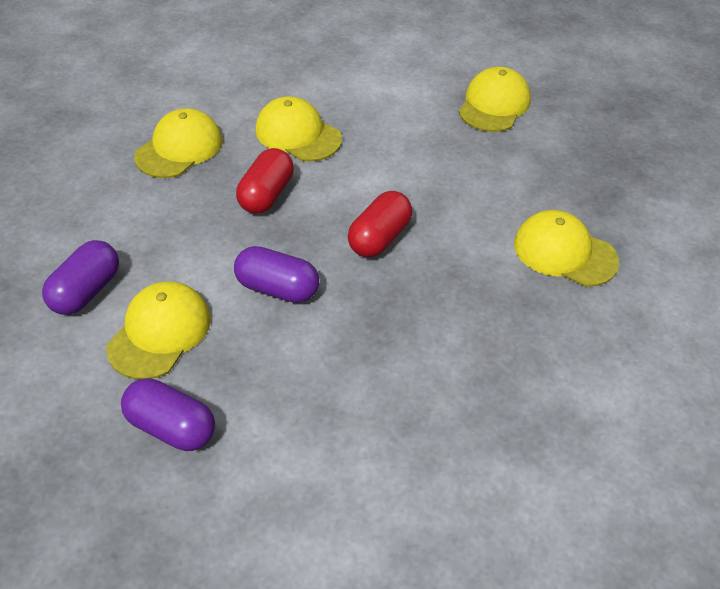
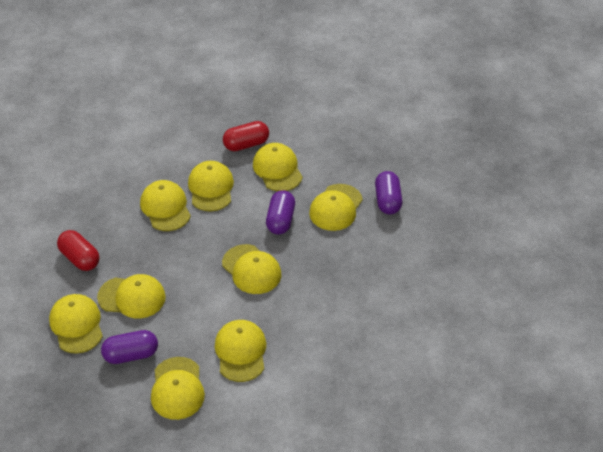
yellow cap: [106,281,211,379] [134,108,223,178] [255,96,342,162] [459,67,531,132] [514,210,619,287] = 5 -> [49,294,103,354] [97,274,166,318] [140,180,191,231] [151,357,205,420] [188,161,234,211] [215,320,266,382] [222,244,281,294] [253,143,303,191] [309,184,363,231] = 9

